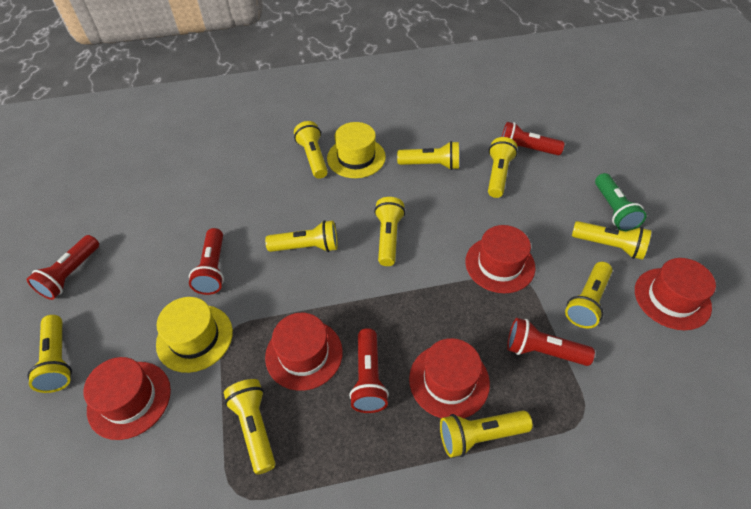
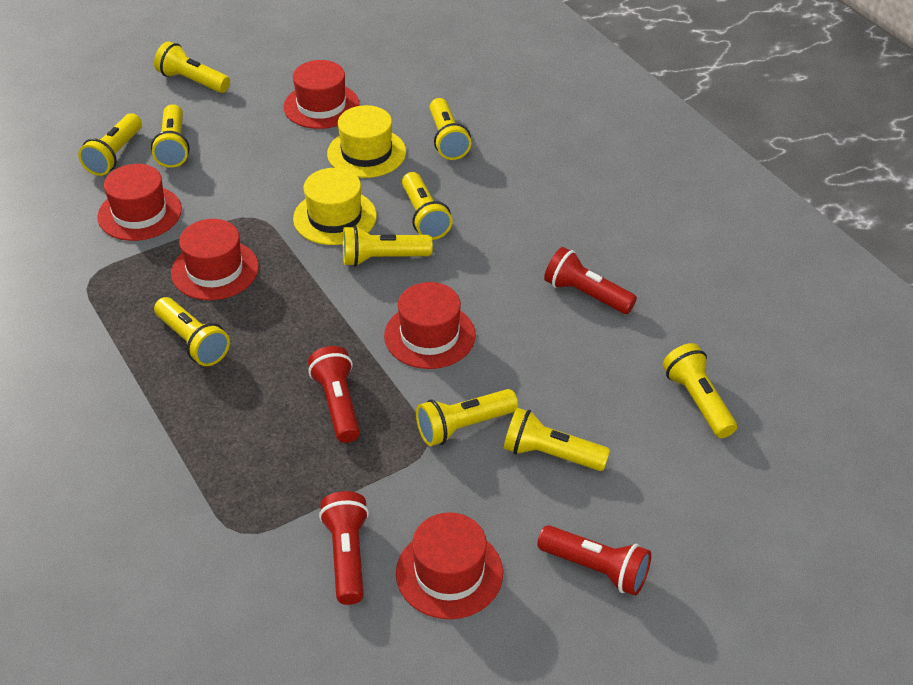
green flashlight: [595,173,647,231] = 1 -> none = 0
red flashlight: [27,235,99,300] [189,228,224,295] [349,328,389,413] [502,122,565,155] [507,318,595,366] = 5 -> [308,346,360,443] [319,491,369,605] [537,525,651,596] [544,247,637,314] = 4

